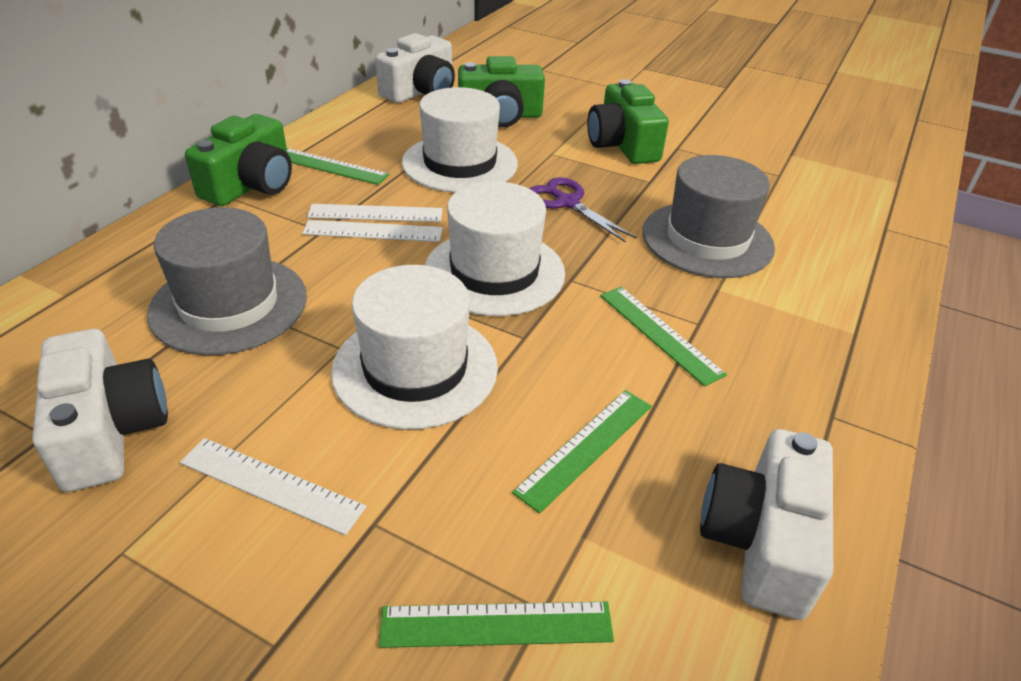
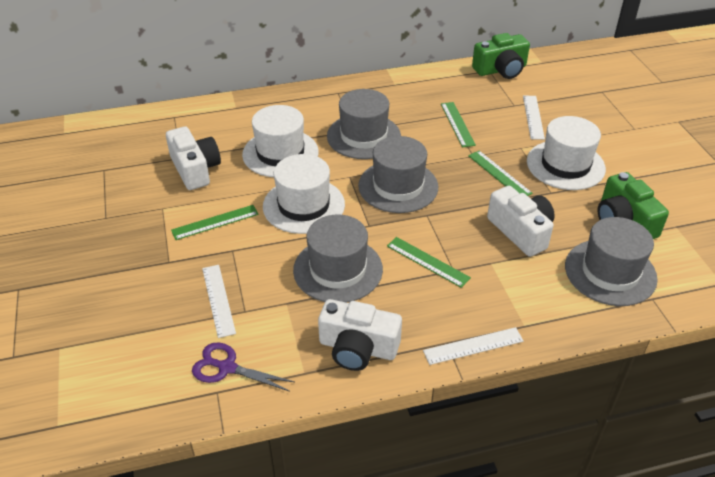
green camera: [185,114,292,206] [458,56,545,127] [587,79,669,164] = 3 -> [472,33,530,79] [598,172,669,239] = 2
grey hat: [147,207,307,355] [643,155,775,278] = 2 -> [293,215,383,303] [327,89,401,159] [358,136,438,213] [565,217,658,306] = 4

